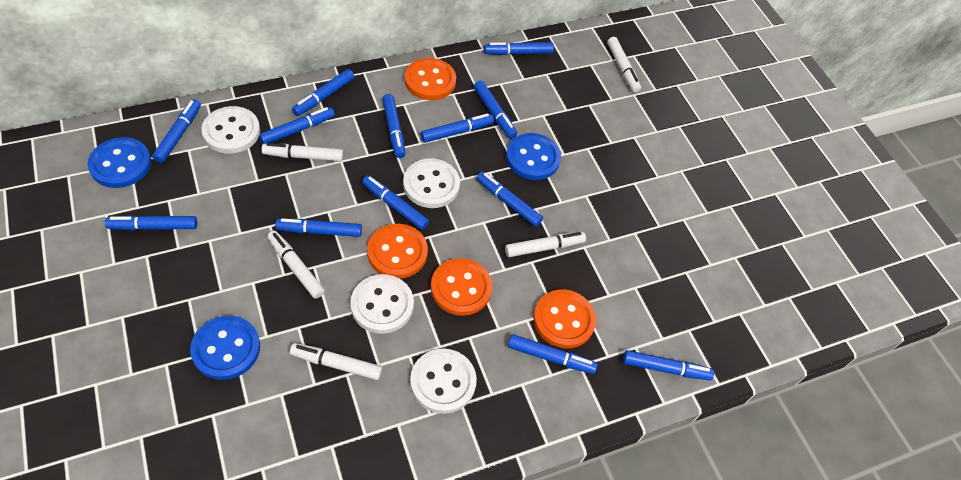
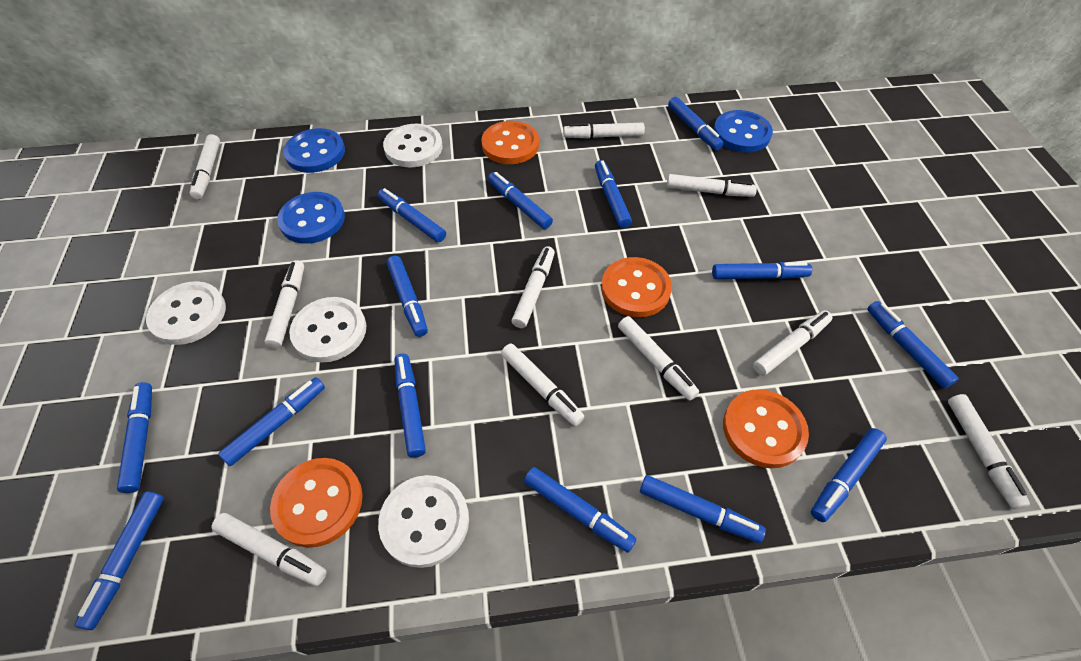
blue marker: [105,215,197,230] [152,99,201,163] [259,107,335,144] [275,218,362,237] [292,69,354,116] [362,176,429,230] [382,94,405,158] [421,113,494,143] [474,80,517,139] [476,172,543,227] [484,42,554,55] [508,334,597,374] [623,350,714,380] = 13 -> [75,492,164,630] [117,382,152,493] [218,377,325,466] [378,188,446,242] [387,256,428,337] [395,354,426,458] [488,172,553,229] [524,467,636,553] [595,160,632,228] [640,475,766,543] [668,97,724,151] [712,262,812,279] [811,428,887,522] [867,301,959,389] = 14
white marker: [261,143,343,162] [267,231,325,299] [290,343,382,380] [505,232,586,257] [607,37,641,92] = 5 -> [190,134,220,199] [211,513,327,586] [264,260,304,348] [501,343,584,426] [512,246,555,328] [563,123,645,138] [618,316,699,401] [667,174,757,197] [753,310,833,376] [948,394,1030,510] = 10

